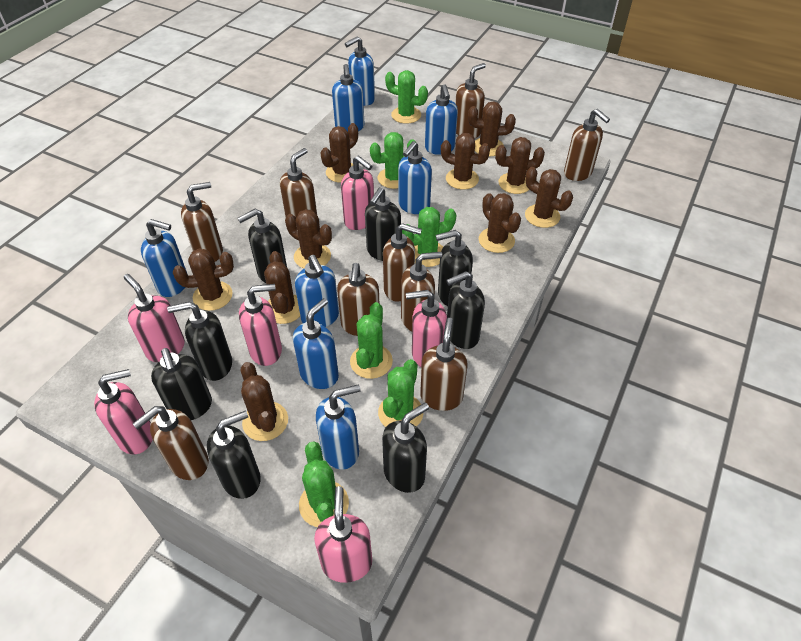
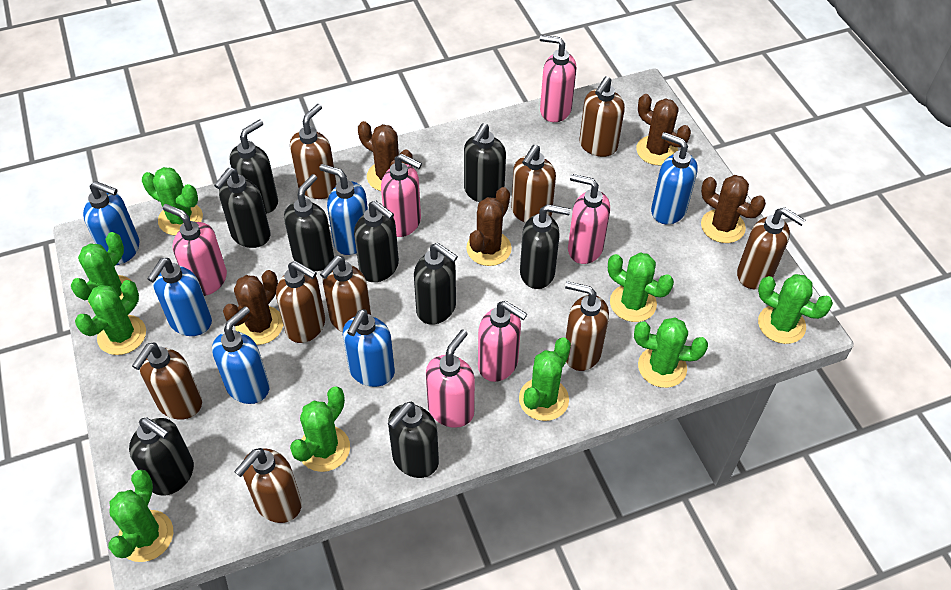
black soap dispenser: [151,348,212,420] [167,302,232,381] [207,410,261,499] [237,209,287,283] [365,187,401,261] [382,402,429,493] [436,230,473,306] [446,271,485,349] = 8 -> [129,418,194,496] [214,168,270,248] [230,119,278,214] [284,174,334,271] [354,200,399,282] [388,402,439,478] [414,243,458,325] [464,123,506,202] [520,204,570,289] = 9
blue soap dispenser: [141,219,188,297] [293,298,339,389] [295,255,339,327] [316,384,361,470] [332,64,364,132] [345,36,375,106] [398,141,432,214] [425,84,458,155] = 8 -> [83,181,139,265] [147,258,212,336] [212,306,270,404] [319,164,368,255] [343,309,395,387] [651,132,698,224] = 6
brown cactus: [173,249,234,311] [241,362,288,441] [264,251,300,324] [285,209,332,268] [320,123,358,183] [441,133,490,189] [468,101,516,156] [479,193,521,253] [495,137,545,194] [525,167,573,228] = 10 -> [223,270,283,345] [358,121,413,191] [466,187,512,266] [636,94,691,165] [701,175,766,243] = 5
green cactus: [299,442,349,527] [350,302,393,379] [370,132,415,189] [378,359,423,427] [385,70,428,124] [402,207,457,267] = 6 -> [71,232,132,306] [75,280,146,355] [108,469,173,562] [142,167,203,236] [290,387,350,472] [519,337,571,421] [608,253,674,322] [634,317,708,388] [758,274,833,344] = 9

